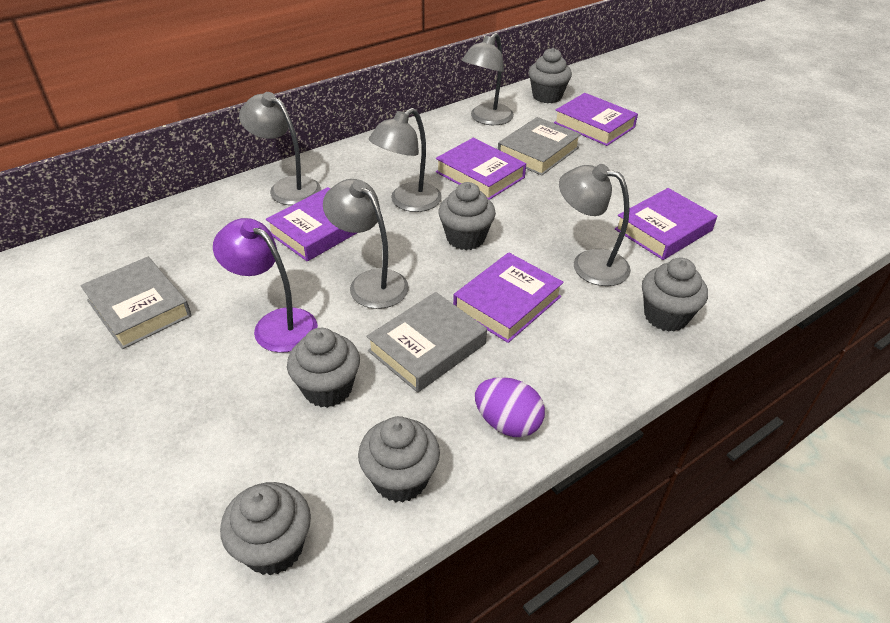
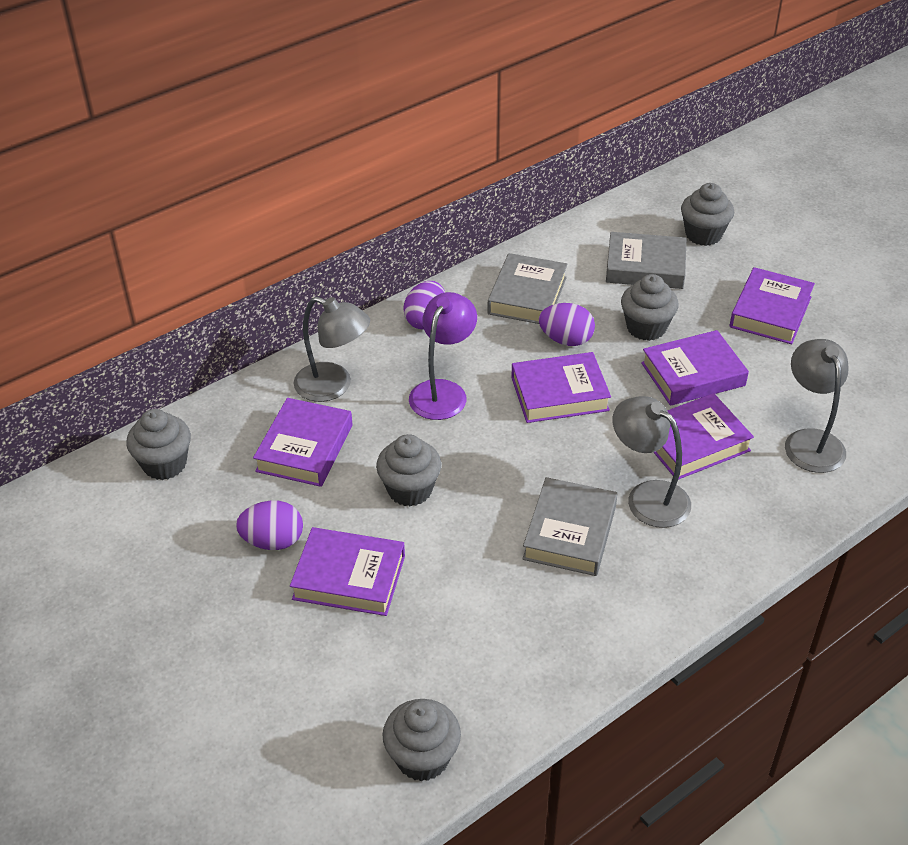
grey cupcake: [220,482,311,575] [287,328,360,408] [358,416,440,503] [438,182,496,250] [529,48,572,103] [642,258,708,332] = 6 -> [126,409,191,480] [376,434,441,507] [382,699,461,781] [621,274,679,341] [681,183,734,246] = 5
grey lamp: [239,92,321,205] [323,179,409,309] [369,108,442,212] [462,33,514,125] [559,164,631,286] = 5 -> [294,297,370,402] [612,396,691,528] [785,339,849,473] = 3
purple book: [266,187,357,262] [436,138,526,200] [453,252,564,343] [554,93,638,146] [615,188,717,260] = 5 -> [253,398,353,487] [290,527,405,616] [511,352,611,423] [641,330,749,406] [653,393,754,480] [729,267,815,344] = 6
purple egg: [475,377,545,437] = 1 -> [236,500,303,550] [403,281,445,329] [539,303,595,346] = 3

